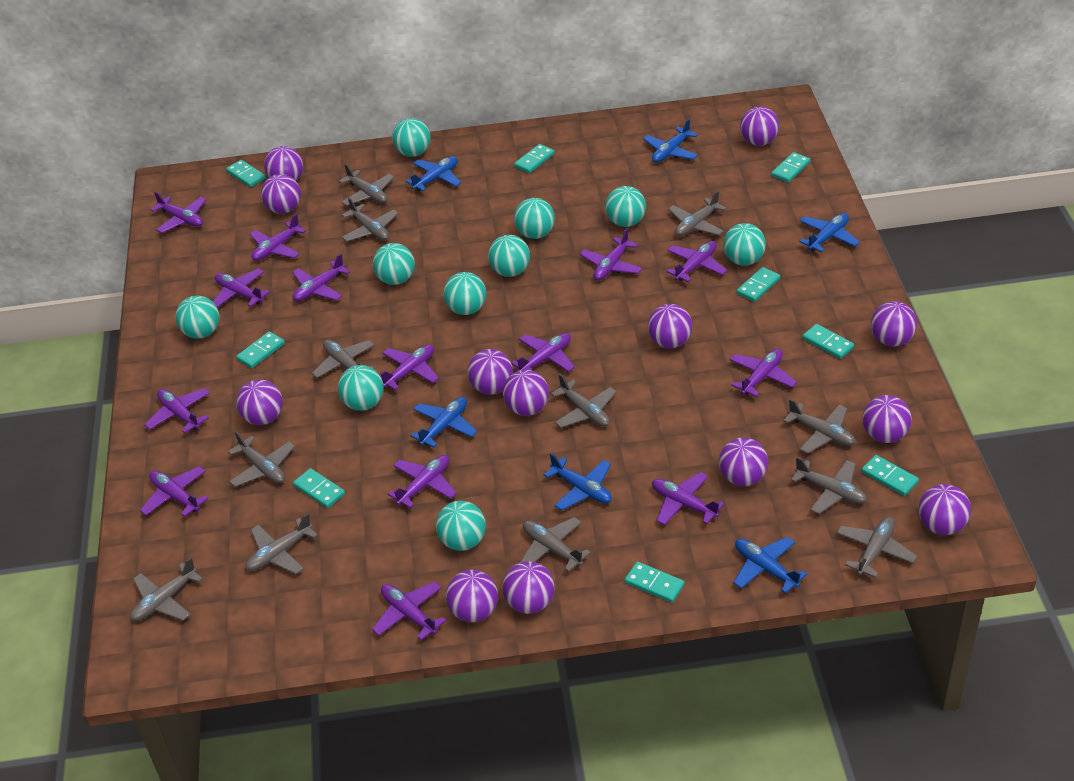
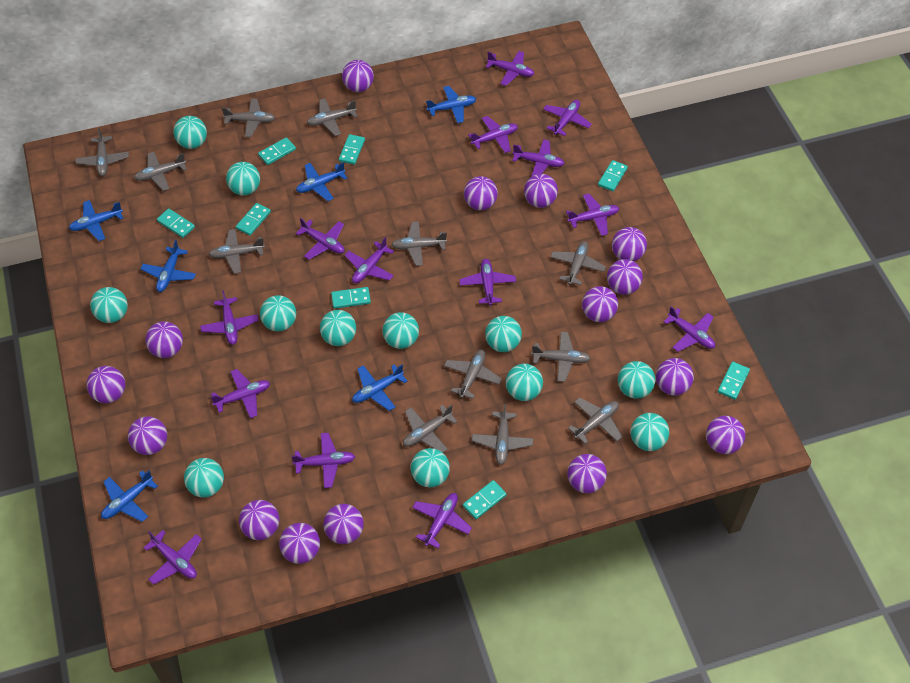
purple ball: [236,379,283,425] [261,174,301,214] [264,146,303,181] [446,570,498,622] [468,349,513,395] [502,561,555,614] [503,370,549,416] [648,304,692,348] [719,437,768,486] [740,107,779,146] [862,395,912,443] [871,301,917,347] [918,484,971,535] = 13 -> [86,366,125,403] [128,416,167,455] [145,321,183,358] [239,500,279,540] [279,523,320,564] [323,504,364,544] [342,60,374,92] [464,176,498,210] [524,174,558,208] [567,454,607,493] [582,286,618,322] [607,259,643,295] [612,227,647,261] [656,358,694,396] [706,416,745,454] = 15
turquoise ball: [176,296,219,339] [338,365,384,411] [373,243,415,285] [392,118,431,157] [436,501,486,551] [443,272,486,315] [488,235,530,277] [514,198,555,239] [605,186,646,227] [723,223,766,266] = 10 -> [90,287,128,323] [173,116,207,149] [184,458,224,497] [226,162,260,195] [260,295,296,331] [320,310,356,346] [383,312,419,349] [411,448,450,487] [485,316,522,352] [506,363,543,401] [618,361,655,399] [630,413,669,451] = 12
turquoise domino: [226,160,266,187] [236,331,285,368] [293,468,345,508] [514,144,555,173] [625,561,685,603] [737,267,780,302] [771,152,810,183] [802,324,854,359] [861,455,919,496] = 9 -> [157,208,195,238] [236,203,271,235] [258,137,296,165] [331,287,371,309] [339,134,365,165] [463,480,507,519] [598,160,628,191] [718,362,750,400] = 8

